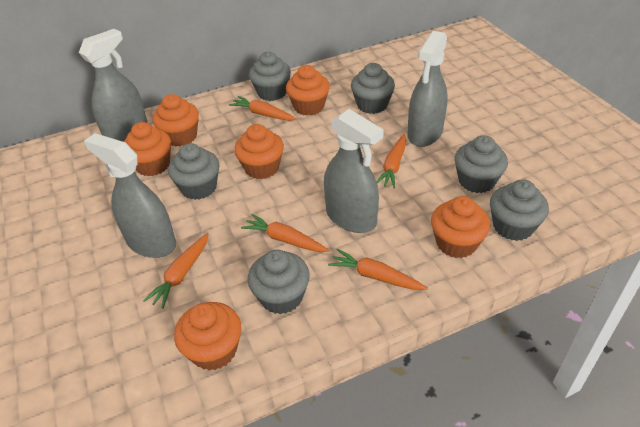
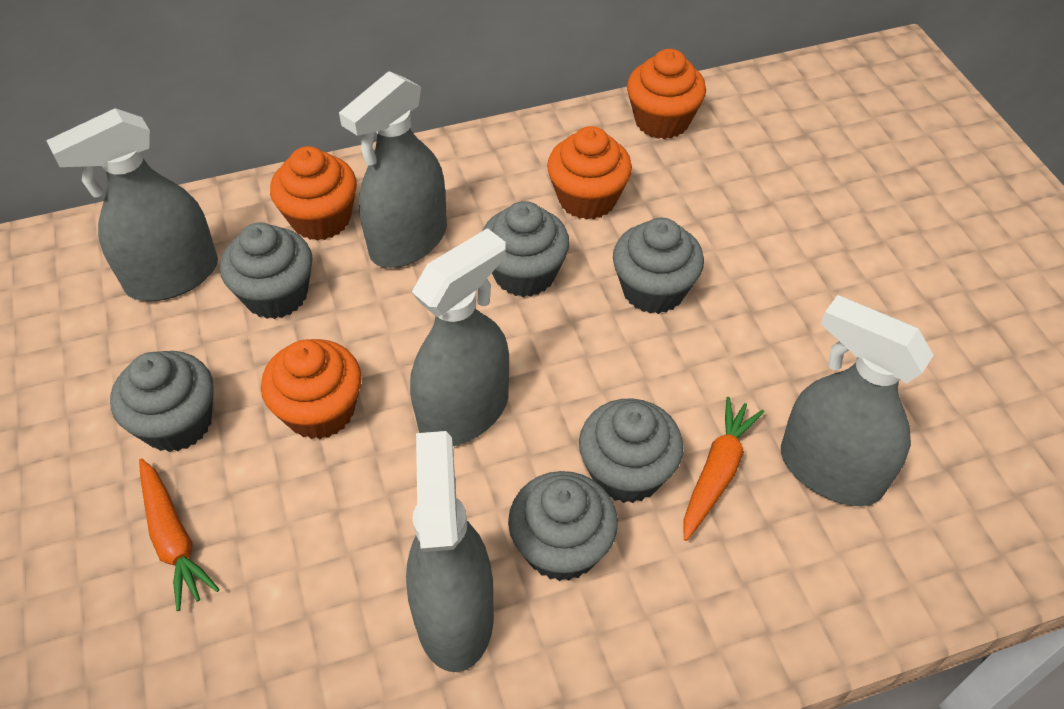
grey spray bottle: [79,29,147,142] [84,133,176,258] [324,109,384,233] [408,31,448,147] = 4 -> [46,108,218,301] [339,71,447,268] [406,431,494,672] [410,228,509,446] [781,295,934,506] = 5
orange carrot: [143,233,209,309] [229,96,296,121] [241,214,329,252] [328,249,428,290] [376,134,406,189] = 5 -> [139,458,220,611] [684,397,764,541] = 2
orange cupcake: [124,122,171,176] [152,94,199,146] [174,302,242,370] [234,124,284,179] [286,65,330,116] [431,196,490,258] = 6 -> [261,339,362,439] [270,146,357,241] [547,126,632,220] [627,49,706,139] = 4

